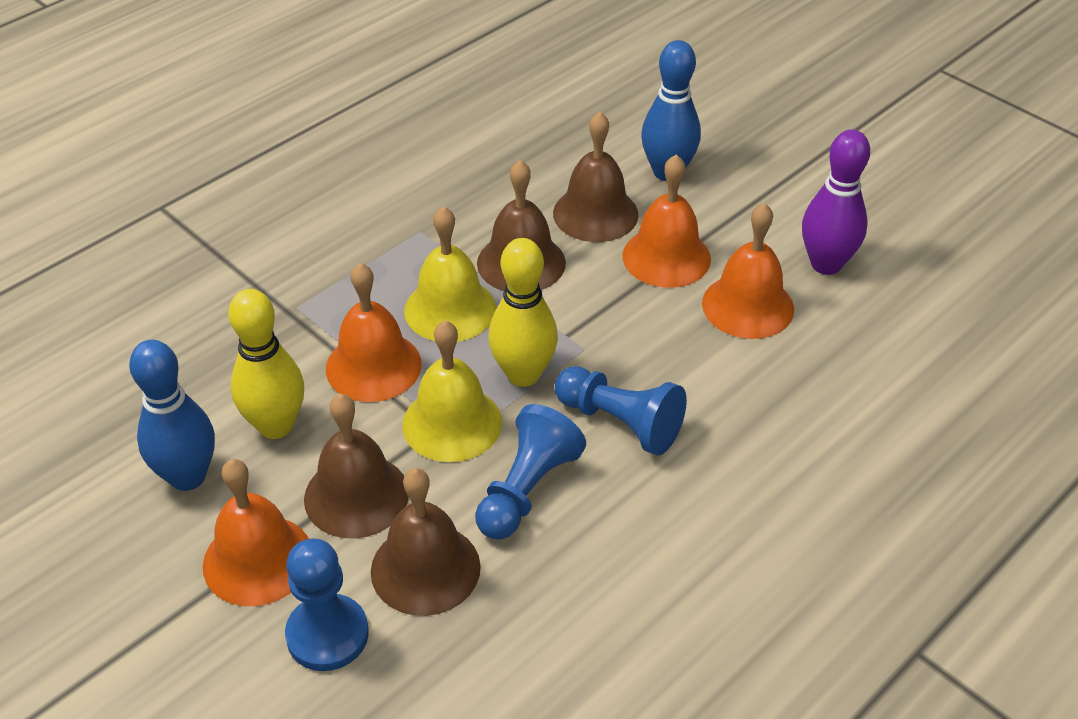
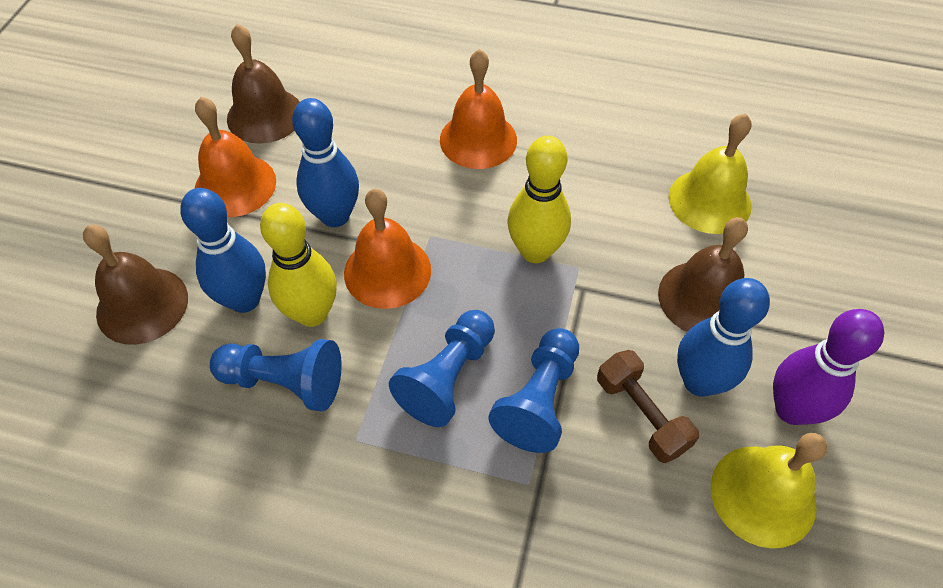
blue bowling pin: [129,340,215,491] [641,40,701,181] = 2 -> [180,188,266,313] [292,98,359,227] [677,278,770,397] = 3
brown bell: [304,394,409,538] [371,468,481,616] [477,160,566,291] [553,112,638,242] = 4 -> [83,225,188,345] [227,24,300,144] [658,217,748,332] = 3
brown dumbbell: none = 0 -> [597,350,699,463] = 1
orange bell: [203,459,309,606] [326,263,422,402] [622,154,711,288] [702,203,794,339] = 4 -> [195,97,276,217] [344,189,431,309] [440,49,517,169] = 3

